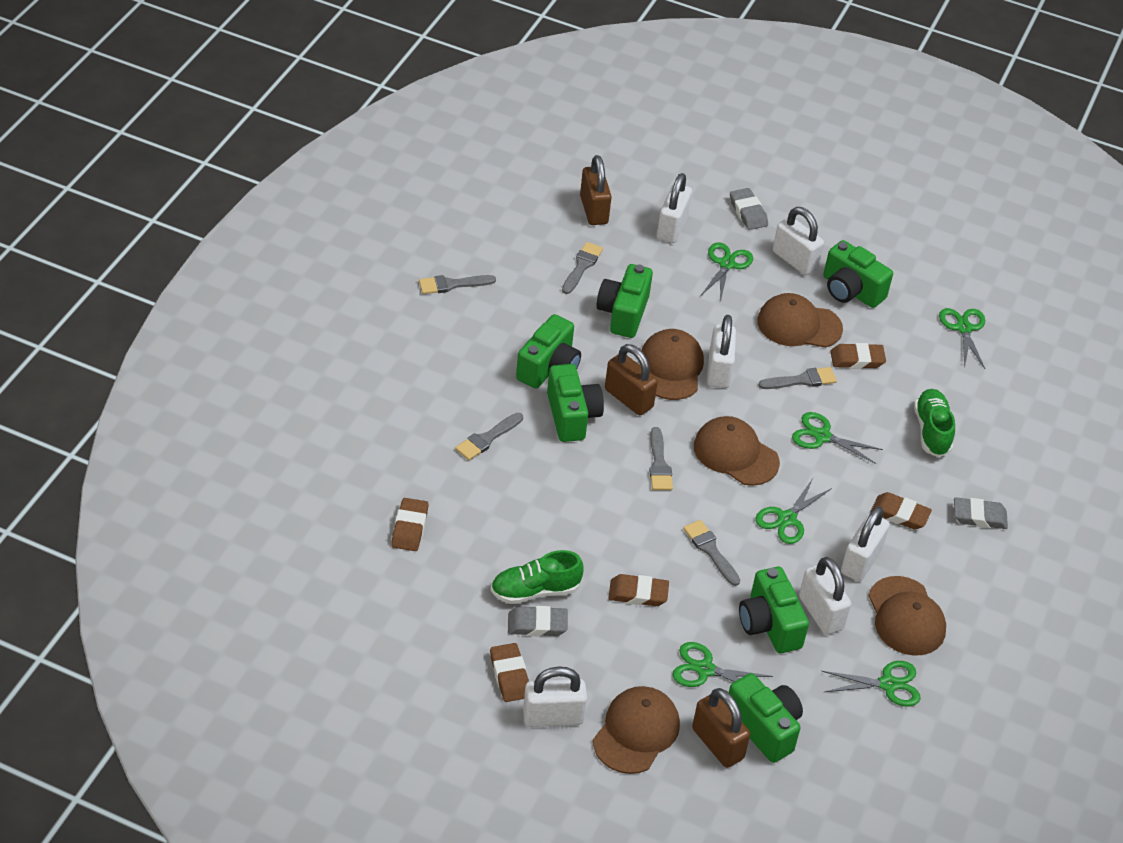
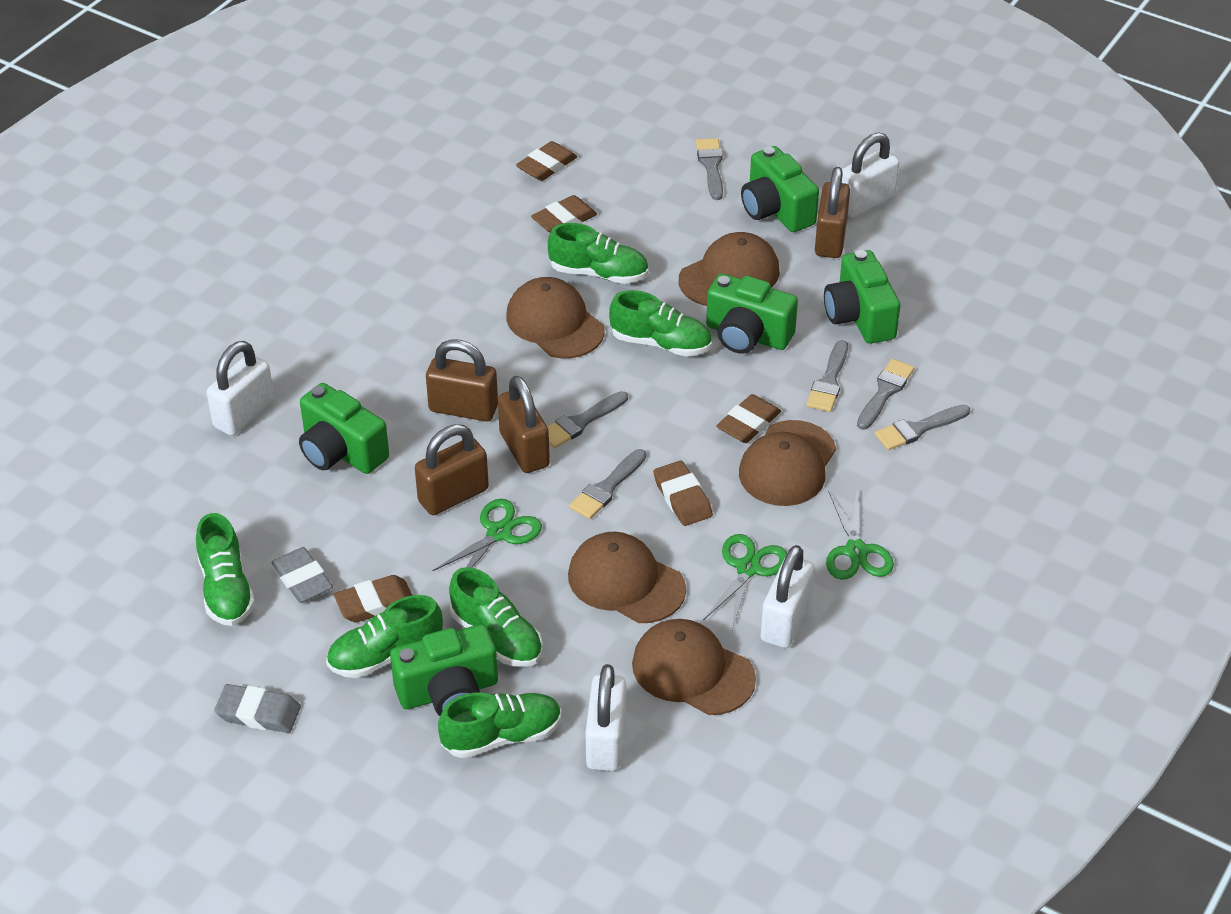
brown padlock: [580,155,612,225] [605,344,658,415] [692,688,750,768] = 3 -> [415,424,489,515] [426,339,498,422] [498,376,550,473] [815,167,850,258] = 4
green camera: [516,314,581,388] [547,364,604,442] [596,264,653,338] [729,673,803,763] [739,567,809,653] [823,240,893,308] = 6 -> [299,383,389,474] [390,624,498,716] [706,274,798,353] [741,146,819,232] [824,250,900,344] = 5
green scissors: [672,642,773,687] [701,242,753,303] [755,478,832,544] [792,412,883,464] [822,661,921,706] [939,308,985,369] = 6 -> [432,499,542,571] [703,534,787,630] [826,489,894,579] = 3
green shoe: [491,550,583,604] [914,389,955,457] = 2 -> [196,513,255,626] [326,595,443,678] [438,692,562,758] [449,567,543,667] [548,223,649,284] [609,290,712,356] = 6
grey eraser: [508,606,568,637] [730,188,768,230] [954,497,1008,529] = 3 -> [214,684,301,733] [271,547,333,603] = 2
white padlock: [523,667,587,727] [657,173,692,243] [707,315,736,388] [773,207,824,275] [799,557,851,635] [841,507,890,582] = 6 -> [207,341,274,436] [586,664,626,771] [761,545,815,648] [842,133,900,218] = 4

